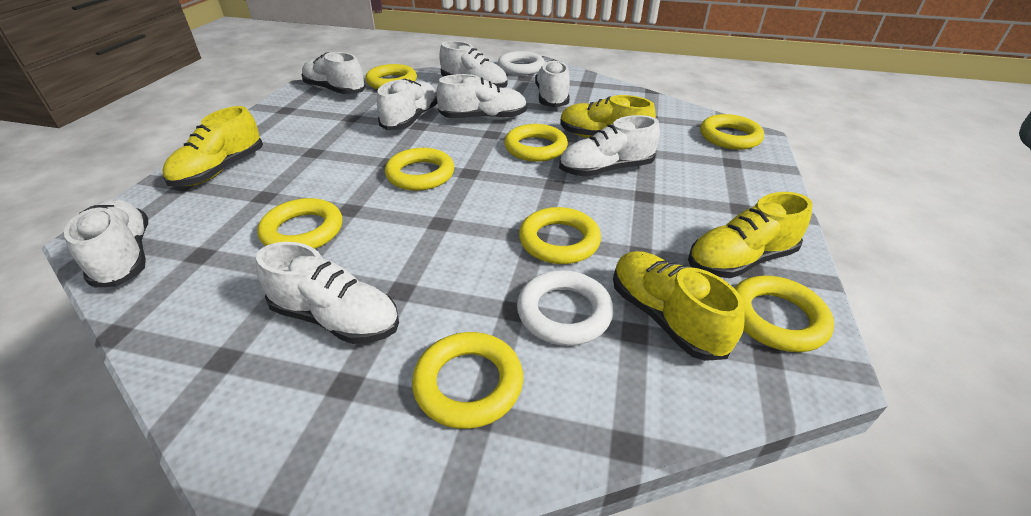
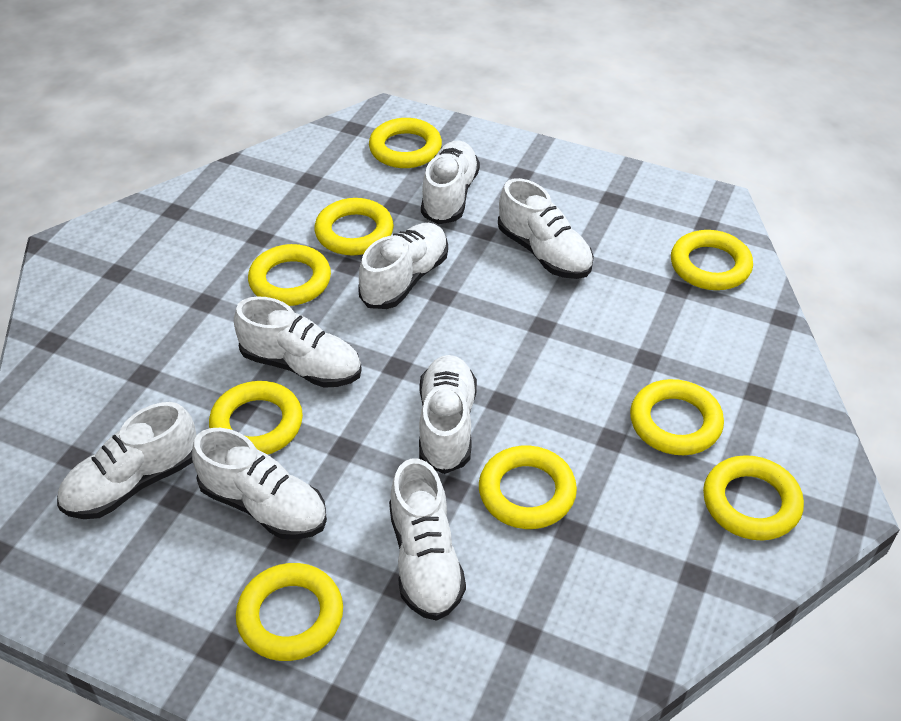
white ring: [498,51,545,75] [517,270,614,346] = 2 -> none = 0
yellow ring: [257,198,342,249] [365,64,417,89] [385,148,454,191] [412,332,523,429] [504,124,568,162] [519,207,601,264] [700,114,764,150] [735,276,834,352] = 8 -> [209,381,303,455] [236,563,343,661] [248,244,331,306] [314,198,394,256] [369,118,442,168] [479,446,577,529] [630,379,724,455] [671,230,753,290] [703,455,804,541] = 9
yellow shoe: [163,106,263,187] [560,95,656,138] [613,251,745,361] [688,192,813,278] = 4 -> none = 0

